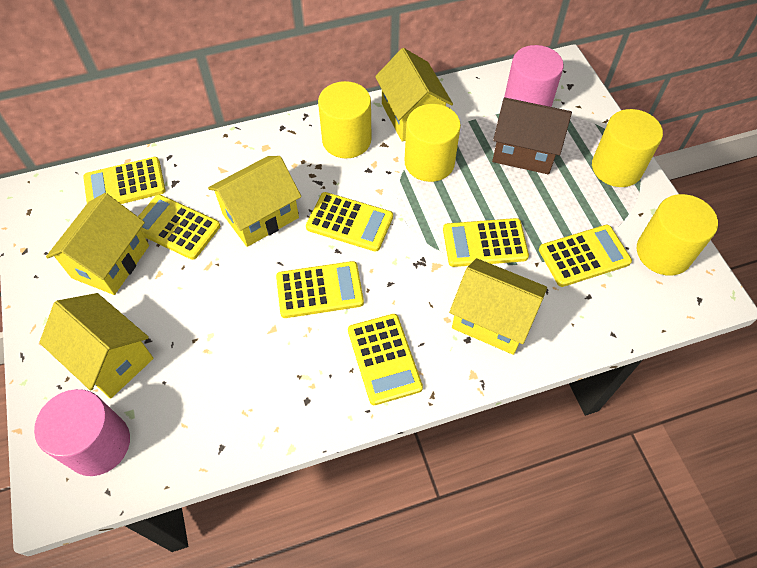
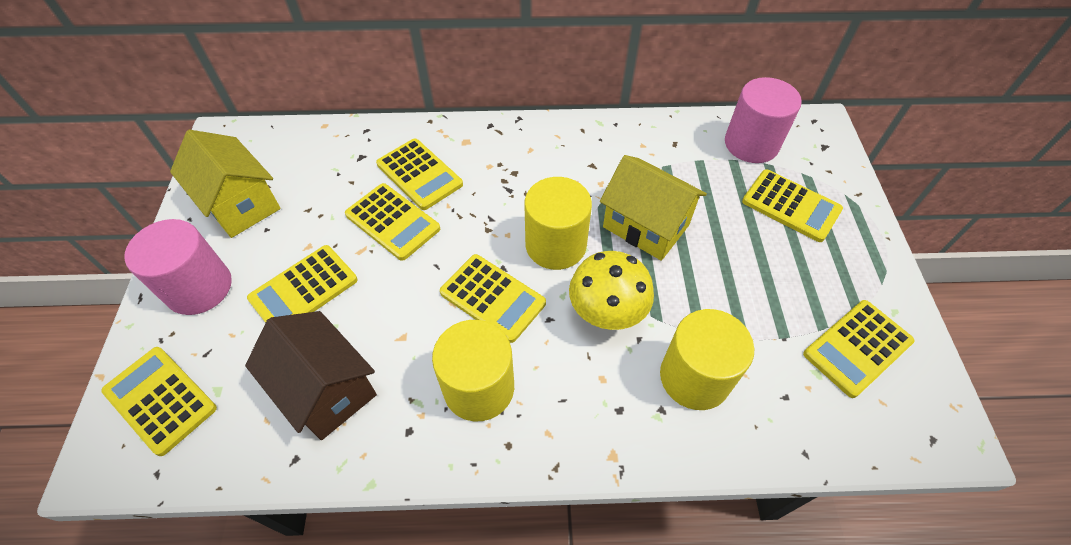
yellow cylinder: [318,81,372,158] [405,104,461,182] [592,109,663,187] [637,194,718,276] = 4 -> [432,320,514,422] [524,177,592,270] [660,309,754,410] = 3
yellow house: [39,293,153,399] [46,193,149,295] [208,156,301,247] [375,48,453,141] [449,258,547,355] = 5 -> [170,130,281,238] [600,155,707,261] = 2
yellow mushroom: none = 0 -> [569,251,654,330] = 1

